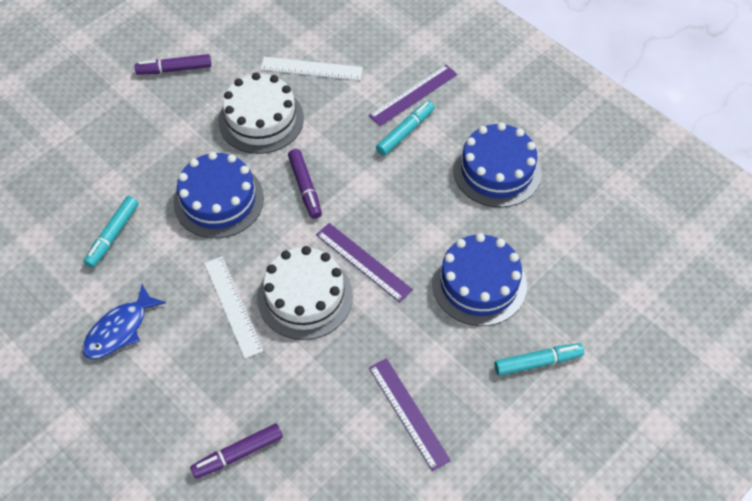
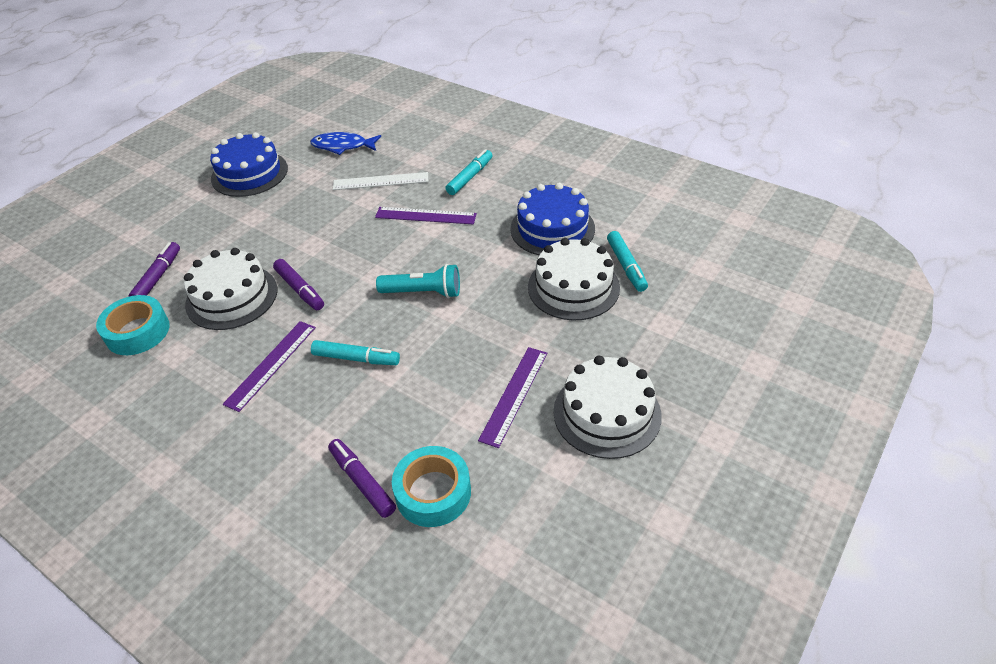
blue cake: [174,152,264,238] [432,233,527,326] [453,122,542,207] = 3 -> [210,132,288,197] [510,183,595,255] = 2
turquoise flashlight: none = 0 -> [376,264,460,298] = 1
turquoise tape: none = 0 -> [96,295,170,355] [392,446,471,527] = 2
white cake: [218,72,304,154] [257,246,353,340] = 2 -> [184,248,277,330] [528,238,620,321] [553,356,662,459] = 3
white ruler: [204,256,263,359] [260,57,363,80] = 2 -> [333,172,428,190] = 1

